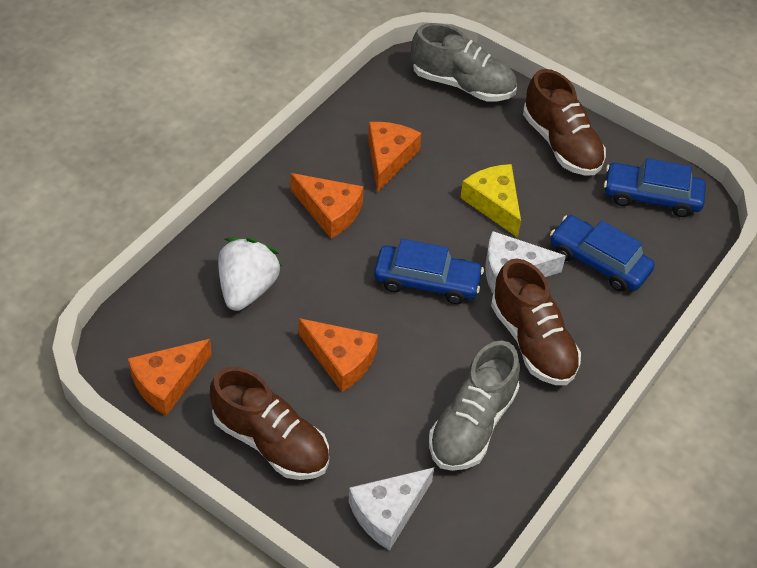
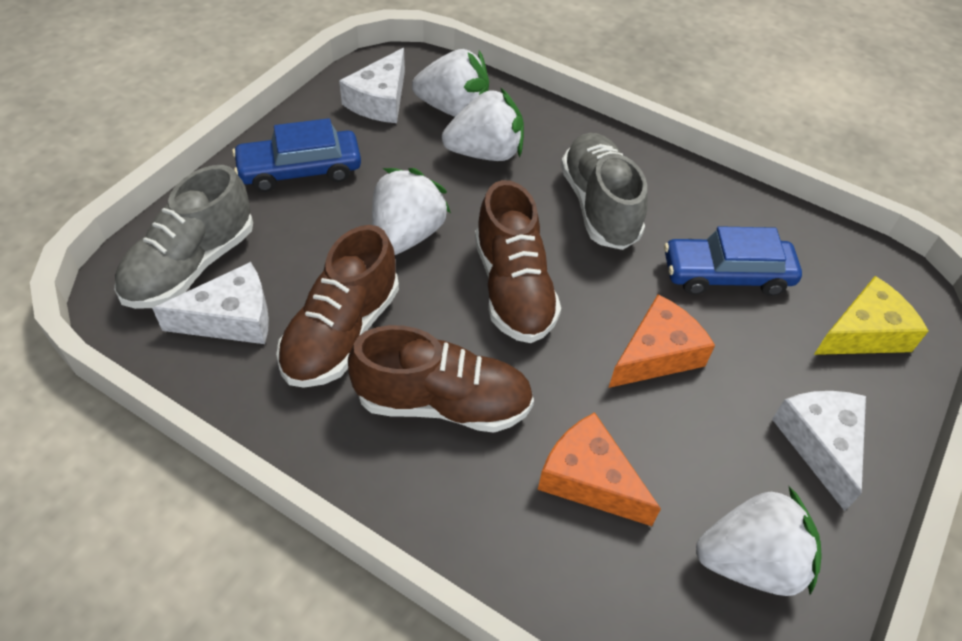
blue car: [374,239,484,304] [550,215,655,292] [604,158,706,217] = 3 -> [232,118,361,192] [664,226,802,296] = 2
orange cheese: [128,339,212,416] [291,173,364,239] [298,318,378,392] [368,122,422,193] = 4 -> [538,412,661,526] [608,294,715,388] = 2
white cheese: [349,468,434,551] [485,231,566,293] = 2 -> [152,262,269,344] [339,48,405,123] [772,391,866,511] = 3
white strawberry: [218,238,282,311] = 1 -> [372,168,451,255] [412,49,489,117] [442,87,524,161] [696,487,822,596] = 4

